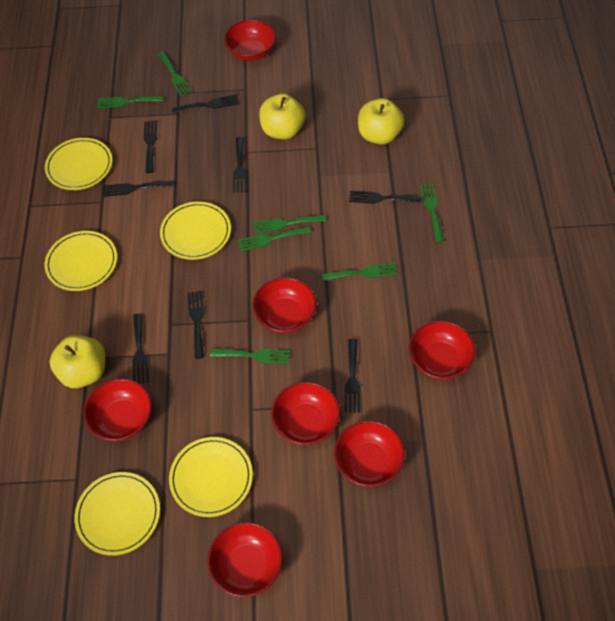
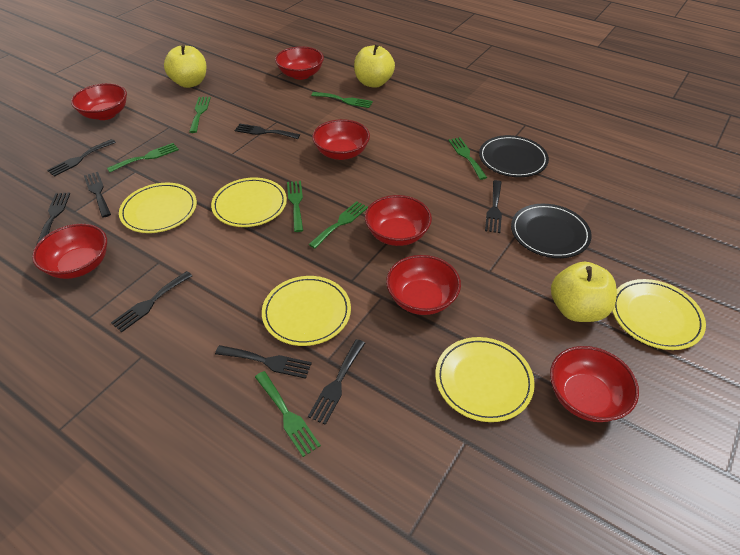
black plate: none = 0 -> [479,135,549,177] [511,204,592,258] = 2

